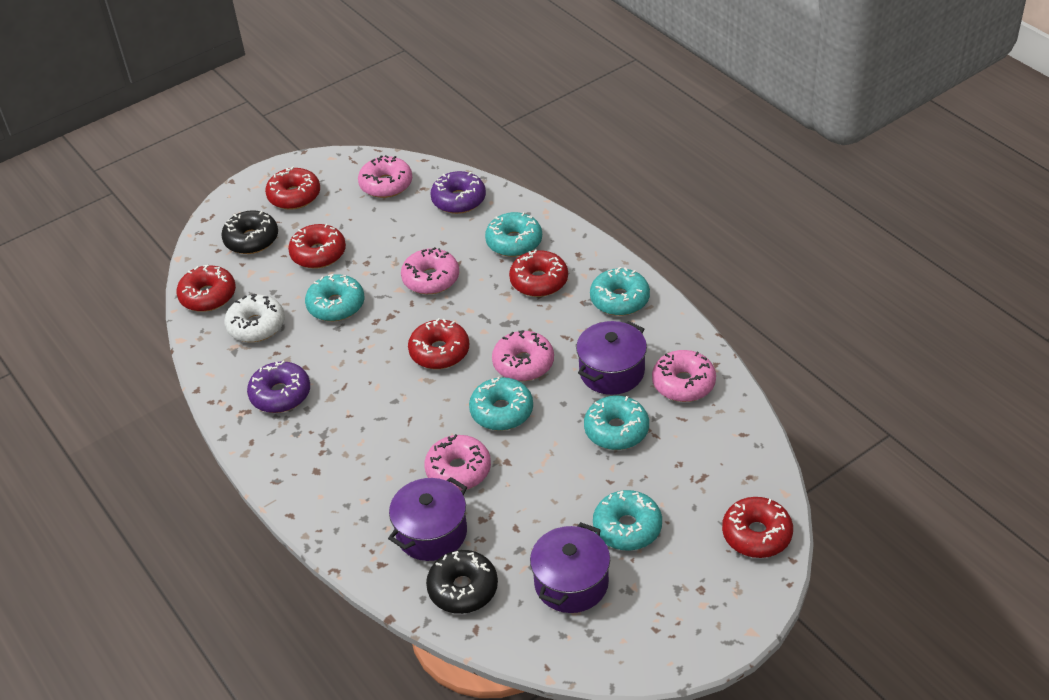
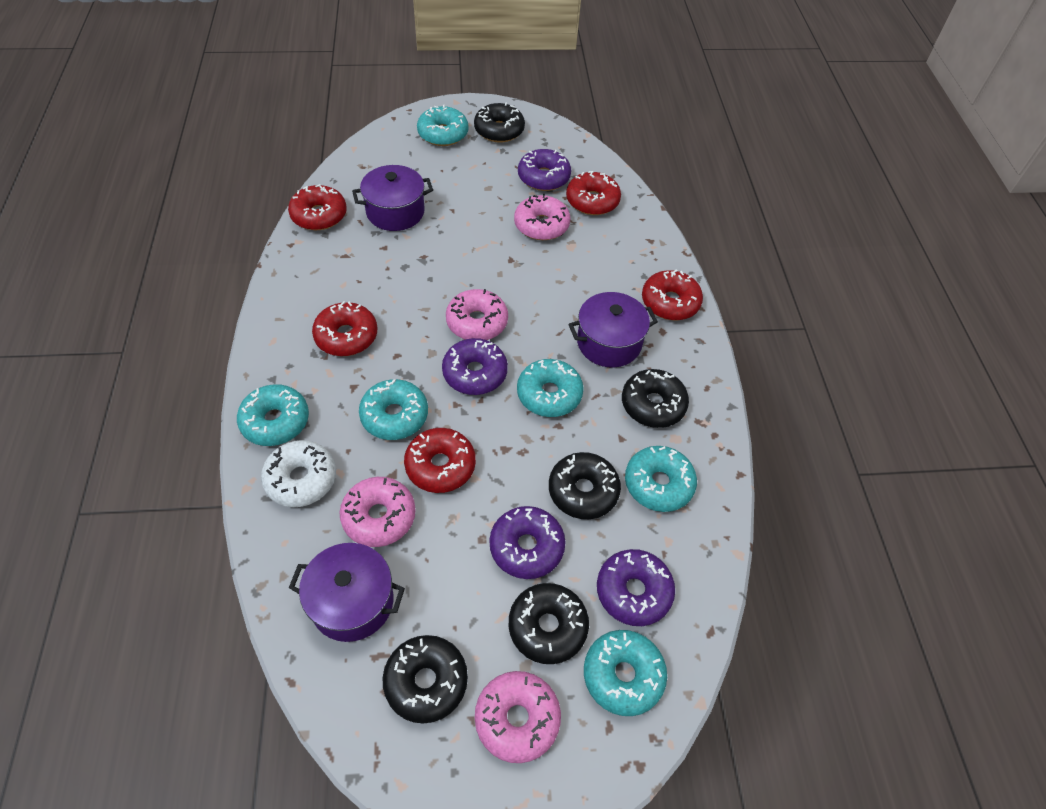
black donut: [221,210,278,254] [426,550,498,614] = 2 -> [383,635,468,724] [474,103,525,143] [509,583,589,664] [549,452,621,519] [622,369,689,428] = 5
pink donut: [358,155,412,198] [401,247,459,294] [424,434,491,491] [492,330,554,381] [652,350,716,402] = 5 -> [339,477,416,547] [446,289,508,340] [475,671,561,763] [514,194,571,240] = 4
purple donut: [247,360,310,413] [430,171,486,214] = 2 -> [442,338,508,395] [489,506,565,579] [518,149,571,191] [597,549,675,626] = 4
red donut: [176,265,236,312] [265,166,320,210] [288,224,346,269] [408,318,469,369] [509,249,568,297] [722,497,793,558] = 6 -> [288,184,347,230] [312,301,377,356] [404,428,476,493] [566,171,621,215] [642,269,703,320] = 5

